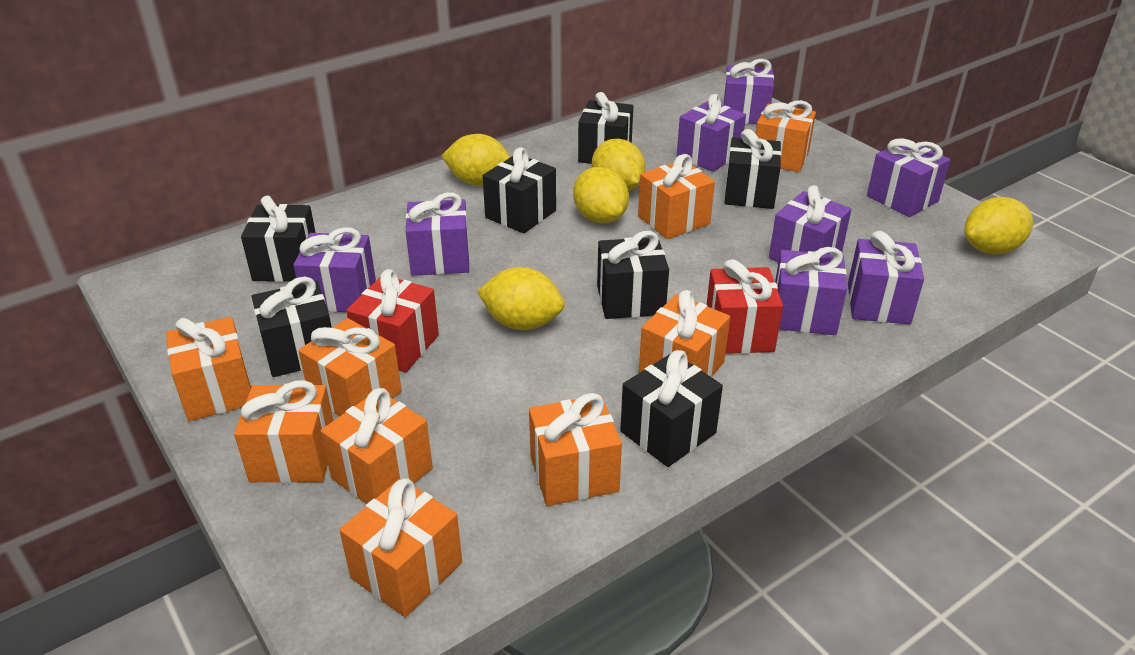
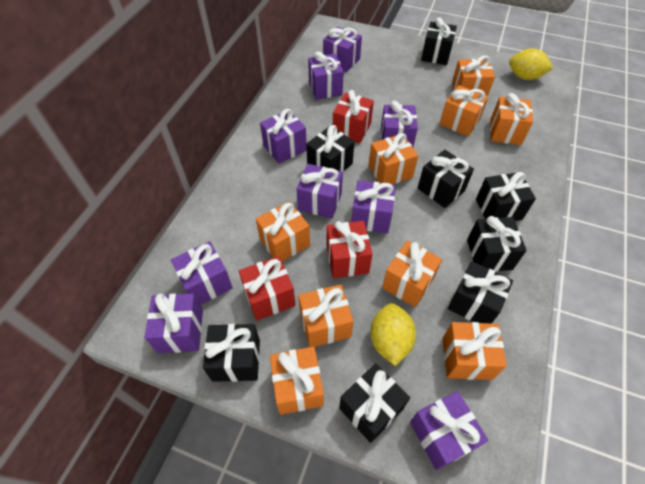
black gift: [241,196,316,282] [251,276,332,377] [483,147,556,233] [578,92,633,164] [597,231,669,319] [620,350,723,467] [725,129,781,209] = 7 -> [203,324,260,382] [306,125,354,172] [339,363,410,443] [418,150,474,208] [421,17,457,65] [448,261,513,323] [467,216,527,272] [476,172,536,221] = 8
purple gift: [293,227,376,312] [406,193,470,276] [677,94,746,172] [723,59,774,124] [769,185,852,262] [775,247,847,335] [848,231,924,325] [867,138,950,217] = 8 -> [145,293,203,353] [171,241,233,305] [260,109,307,164] [296,164,343,219] [308,51,344,100] [323,27,362,72] [352,180,396,233] [381,101,418,147] [410,391,489,470] = 9
red gift: [346,269,439,373] [707,259,783,354] = 2 -> [239,256,295,321] [326,221,372,278] [333,90,374,144] = 3
yellow lemon: [441,134,510,186] [477,267,565,330] [573,167,629,223] [592,139,646,191] [964,197,1033,254] = 5 -> [370,303,416,366] [509,48,553,80] = 2

